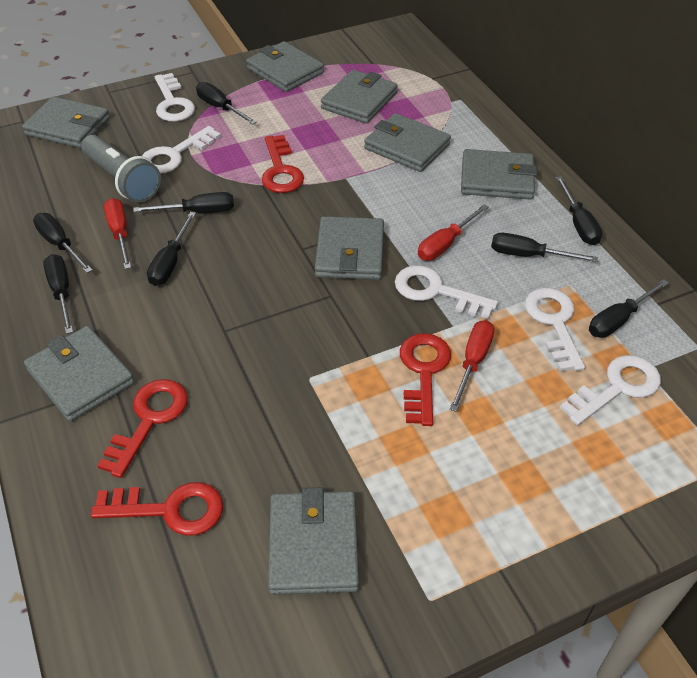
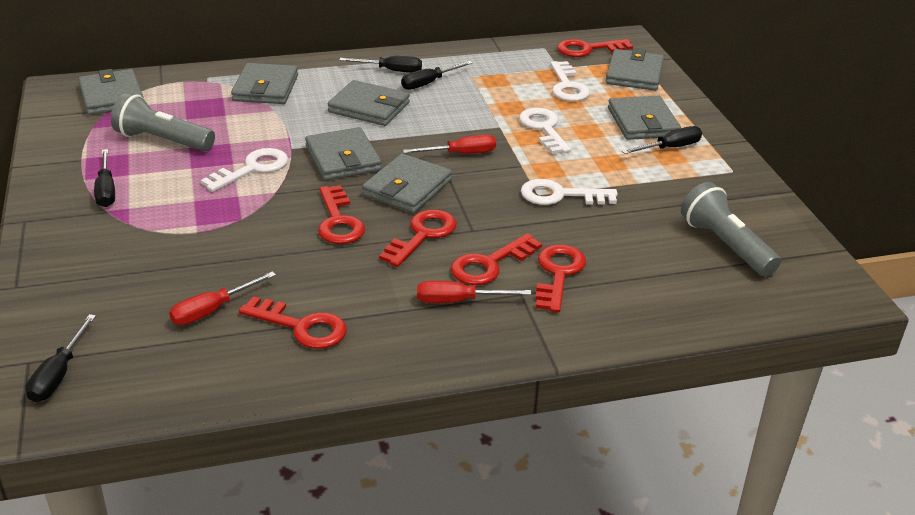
black screwdriver: [33,213,93,273] [43,254,73,334] [133,192,234,213] [147,212,196,286] [196,82,257,125] [491,233,598,262] [556,176,602,245] [589,279,669,338] = 8 -> [26,314,96,402] [94,149,115,207] [339,56,422,73] [401,61,473,90] [622,126,702,154] = 5
grey flashlight: [81,135,161,203] = 1 -> [111,93,215,151] [681,182,781,277] = 2
grey wallet: [22,97,110,148] [24,326,135,422] [246,41,324,92] [268,487,359,595] [315,216,384,280] [321,70,398,124] [364,113,451,172] [461,149,537,200] = 8 -> [78,69,144,115] [231,63,298,104] [305,127,382,181] [328,80,410,126] [362,153,452,213] [605,48,664,91] [608,95,681,140] = 7
red key: [91,482,223,536] [98,379,188,478] [262,135,304,193] [400,333,451,426] = 4 -> [239,296,347,349] [318,185,365,244] [379,210,457,267] [451,233,542,285] [535,245,586,312] [557,39,633,57] = 6
white key: [142,126,221,174] [155,73,195,122] [395,265,498,319] [525,288,585,371] [560,355,661,425] = 5 -> [201,148,288,192] [519,108,571,154] [521,179,618,205] [550,61,590,101] = 4

